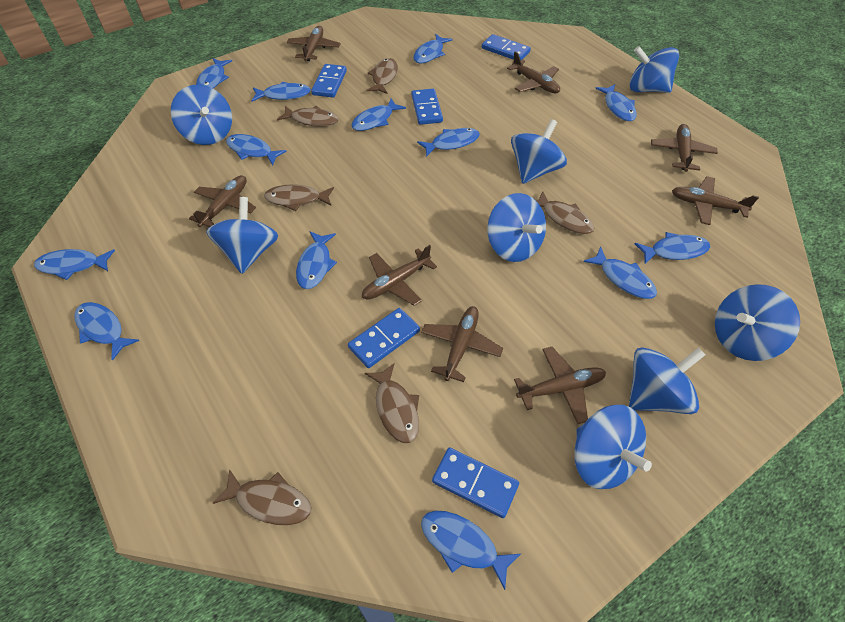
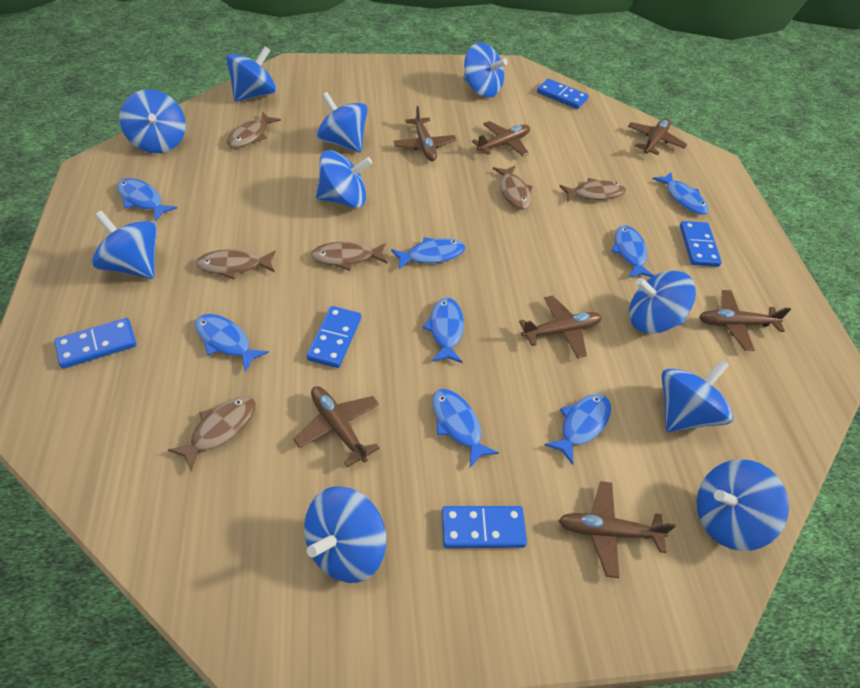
blue fish: [34,249,115,280] [74,302,139,361] [196,58,232,88] [226,134,287,165] [251,82,311,101] [296,231,337,289] [351,98,406,131] [413,34,453,64] [417,128,480,157] [421,511,521,590] [583,247,657,299] [595,84,637,121] [635,232,710,264] = 13 -> [117,178,177,221] [195,314,269,372] [391,237,465,269] [423,298,464,363] [432,389,499,467] [545,394,611,465] [612,225,654,278] [653,172,709,215] = 8
blue spinning top: [171,85,232,145] [206,197,278,274] [487,193,546,262] [511,119,567,184] [574,405,652,489] [629,46,679,93] [629,347,705,414] [715,284,800,361] = 8 -> [92,211,157,279] [120,89,186,153] [226,47,276,102] [304,486,386,583] [316,150,372,208] [317,92,368,152] [463,43,508,98] [629,271,696,334] [661,359,733,432] [697,459,789,551] = 10
brown plane: [189,175,256,227] [287,26,341,61] [362,245,437,306] [421,306,503,382] [507,52,560,94] [514,347,606,424] [651,124,718,172] [672,176,759,225] = 8 -> [293,386,380,467] [393,106,457,161] [472,121,530,156] [519,296,602,358] [558,481,676,578] [628,118,687,155] [699,290,791,351] = 7

